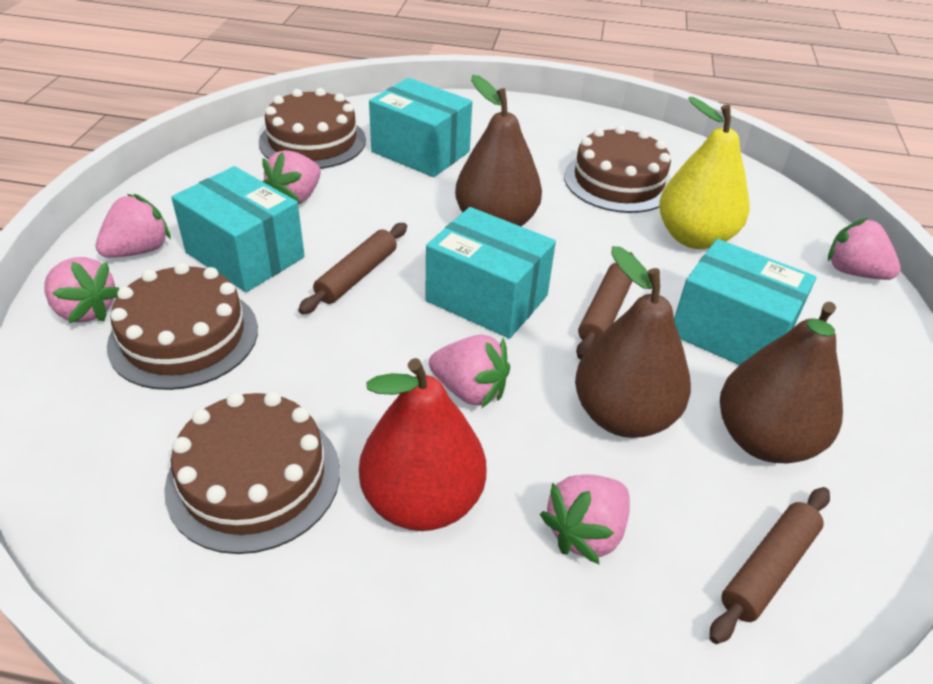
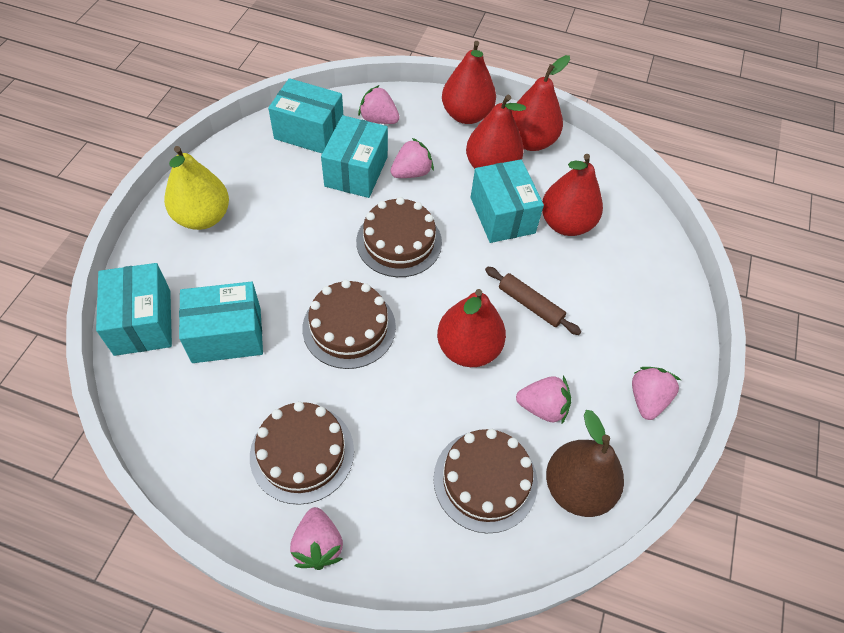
brown pear: [455,75,542,226] [575,246,691,438] [720,302,843,464] = 3 -> [546,410,624,517] = 1
brown rolling pin: [298,223,407,315] [576,252,634,360] [709,487,830,644] = 3 -> [485,267,581,335] = 1
pink strawberry: [44,257,119,323] [95,194,171,258] [262,150,321,205] [429,334,510,408] [540,475,630,564] [828,218,901,280] = 6 -> [290,507,343,570] [358,85,400,124] [390,138,434,178] [516,376,571,424] [632,367,681,420] = 5
red pear: [359,358,486,531] = 1 -> [437,289,506,367] [442,41,496,124] [466,94,526,169] [511,55,570,151] [542,154,603,236] = 5
turquoise box: [171,166,305,292] [369,78,472,177] [425,207,556,339] [674,239,816,365] = 4 -> [96,263,172,356] [179,282,263,363] [268,78,343,153] [321,115,388,198] [471,159,544,243] = 5

